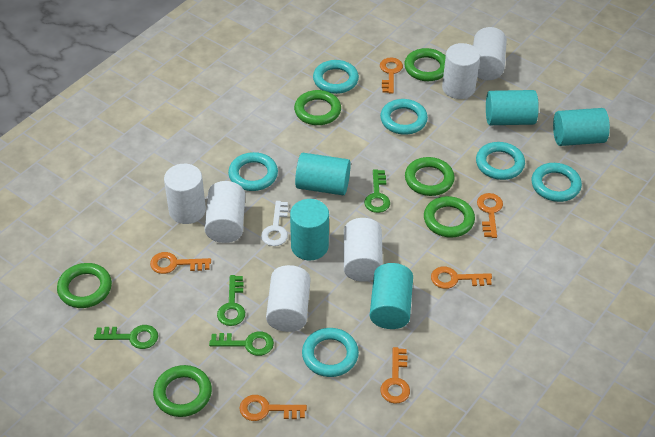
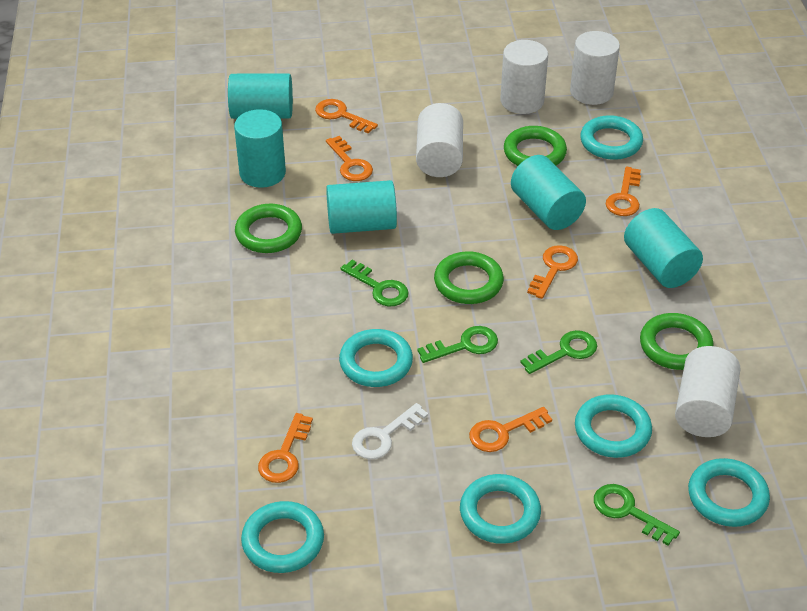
green ring: [57,263,112,308] [153,365,212,417] [294,90,341,125] [404,48,446,81] [405,157,455,196] [424,196,475,237] = 6 -> [235,204,302,253] [434,251,504,304] [504,126,567,166] [640,313,714,370] = 4
white cylinder: [164,164,206,224] [205,181,245,243] [266,265,310,332] [344,218,383,282] [442,43,480,99] [473,27,507,80] = 6 -> [416,103,463,177] [500,40,548,114] [570,31,620,105] [675,346,741,437] = 4

